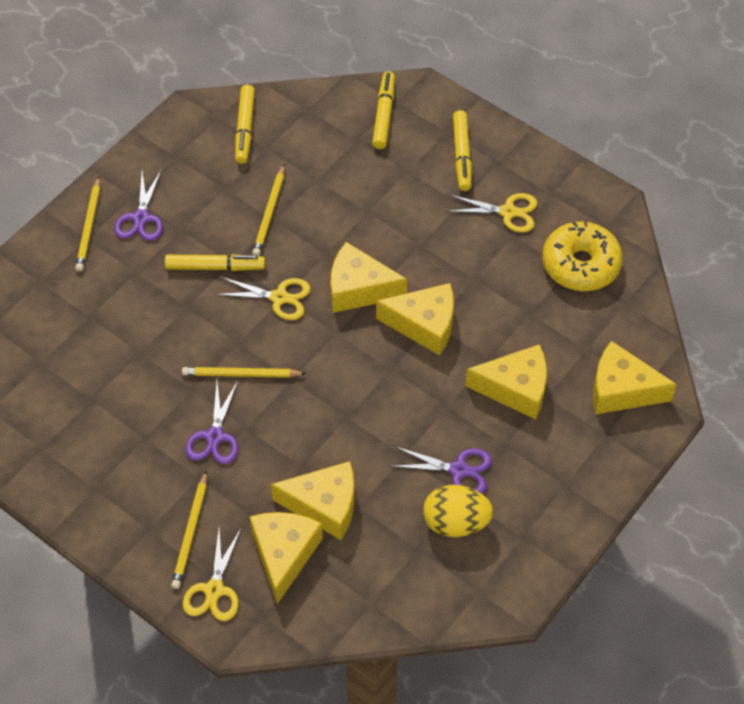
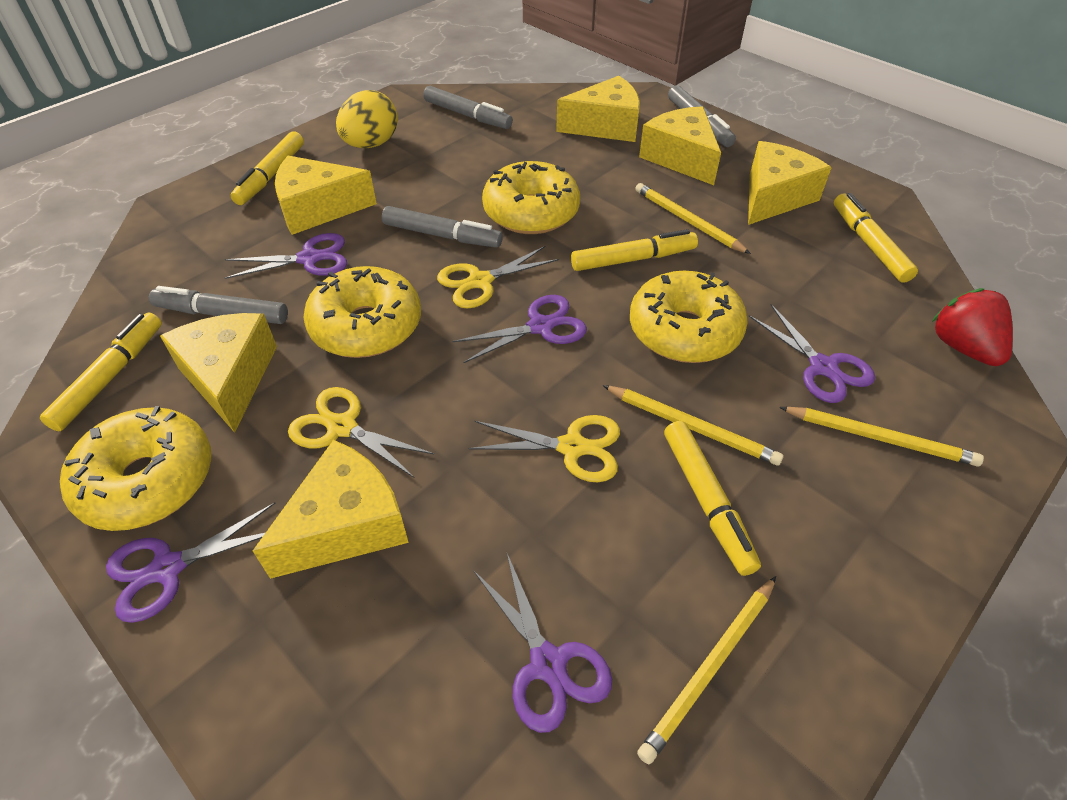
grey marker: none = 0 -> [149,286,288,324] [382,206,503,248] [423,86,513,129] [668,85,736,147] = 4
purple scissors: [114,171,163,241] [185,381,238,464] [390,447,492,494] = 3 -> [106,503,275,623] [225,233,347,279] [452,295,587,363] [473,554,612,733] [749,304,875,403] = 5
red strawberry: none = 0 -> [932,288,1013,366] = 1
yellow donut: [542,221,623,291] = 1 -> [60,406,211,531] [303,266,421,358] [482,161,580,234] [630,271,748,363] = 4
yellow marker: [165,254,265,271] [235,85,255,164] [372,71,395,149] [453,110,472,191] = 4 -> [40,313,162,431] [231,131,304,205] [571,229,698,271] [664,421,761,576] [834,193,918,283] = 5

